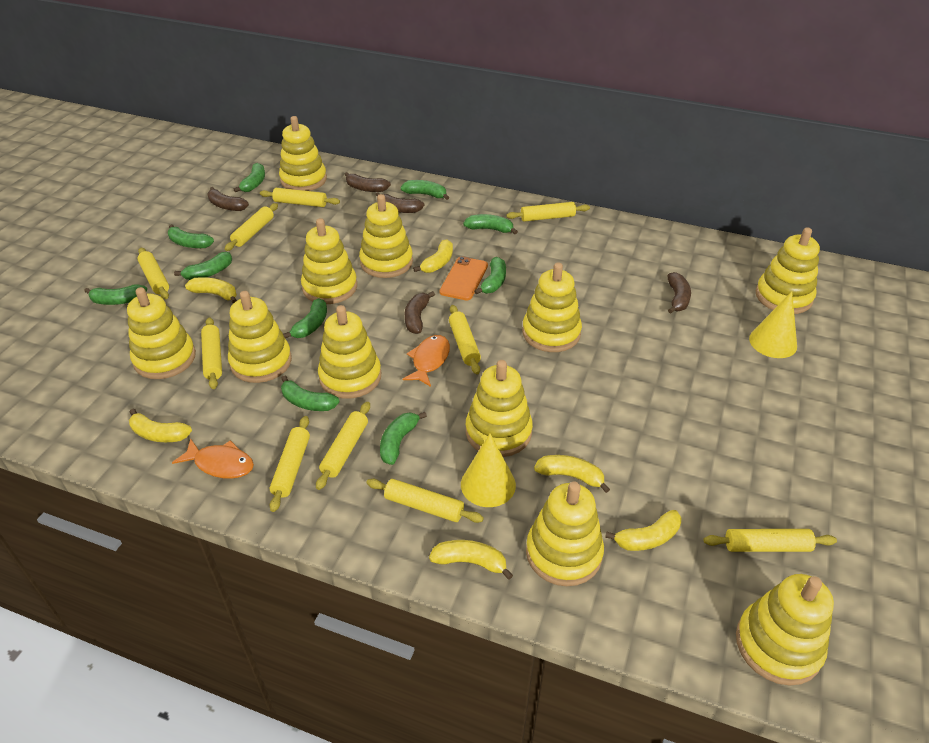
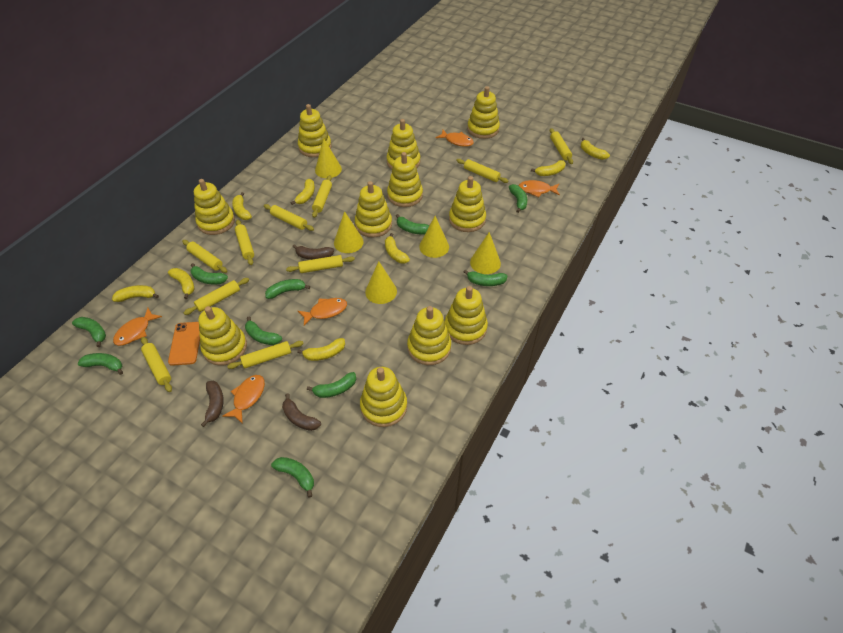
brown banana: [207,187,249,211] [344,172,391,192] [376,192,424,213] [405,291,435,334] [667,272,691,314] = 5 -> [201,381,224,427] [282,394,321,431] [293,244,334,260] = 3
orange fish: [172,438,254,479] [402,335,450,387] = 2 -> [113,308,162,346] [222,375,265,424] [298,298,347,326] [436,130,474,147] [519,180,560,198] = 5
yellow banana: [129,409,192,442] [185,277,237,304] [413,239,453,273] [429,540,513,580] [534,455,610,493] [605,510,681,551] = 6 -> [112,285,159,302] [168,268,194,299] [232,192,252,220] [291,179,315,205] [297,338,345,361] [385,233,410,263] [531,160,566,176] [581,138,610,160] = 8
yellow cone: [461,433,516,507] [749,291,797,358] = 2 -> [315,138,342,178] [334,211,364,253] [365,261,397,304] [419,216,449,258] [470,232,501,274] = 5

